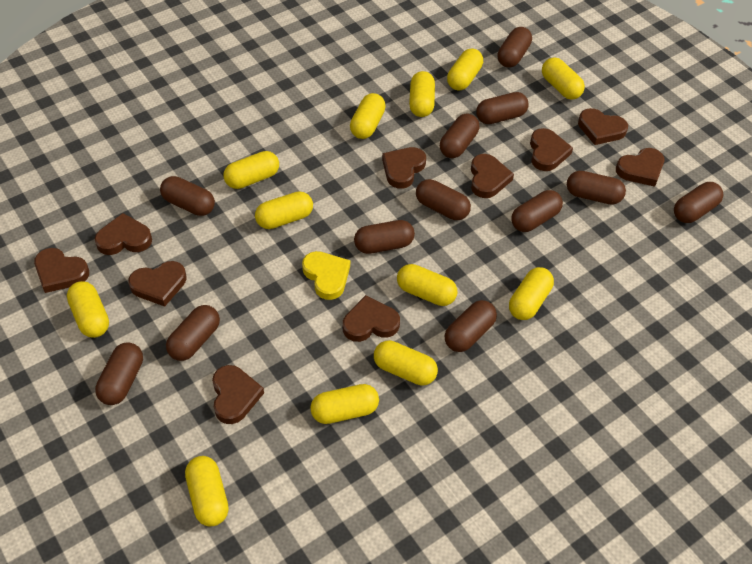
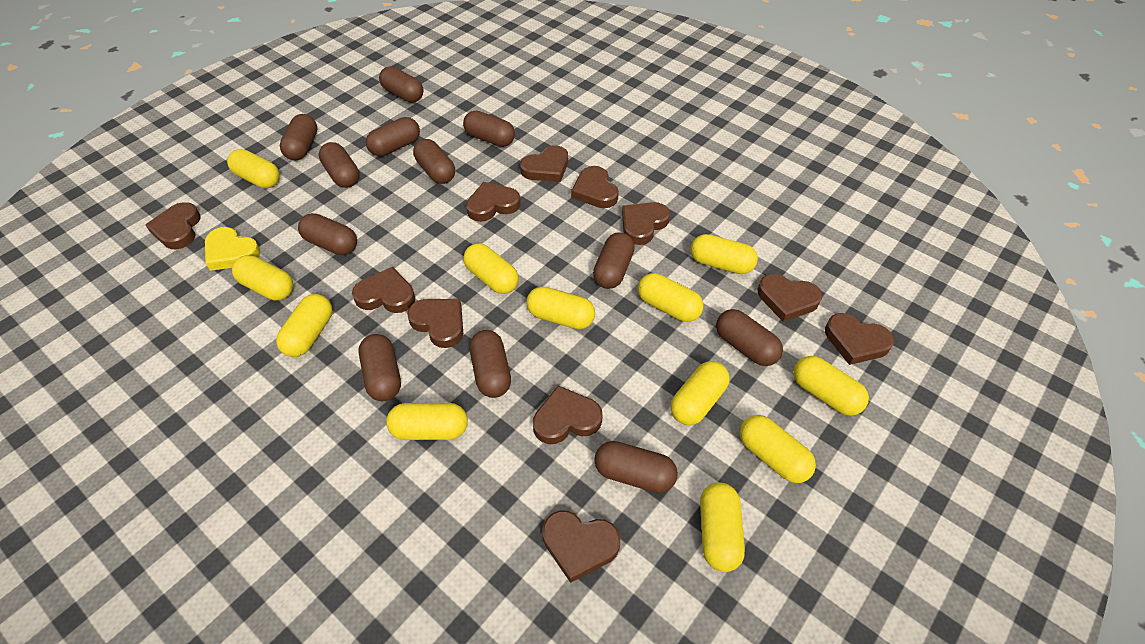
brown heart: [34,248,89,293] [95,213,152,255] [128,261,186,307] [212,365,264,424] [343,295,400,342] [382,147,426,189] [471,154,514,198] [530,128,573,171] [578,108,628,145] [616,148,664,187] = 10 -> [145,202,201,249] [352,267,415,313] [407,299,463,348] [466,182,521,222] [520,145,568,182] [533,386,603,444] [542,511,620,583] [571,166,619,208] [622,202,670,245] [758,274,822,322] [825,313,894,365] = 11

